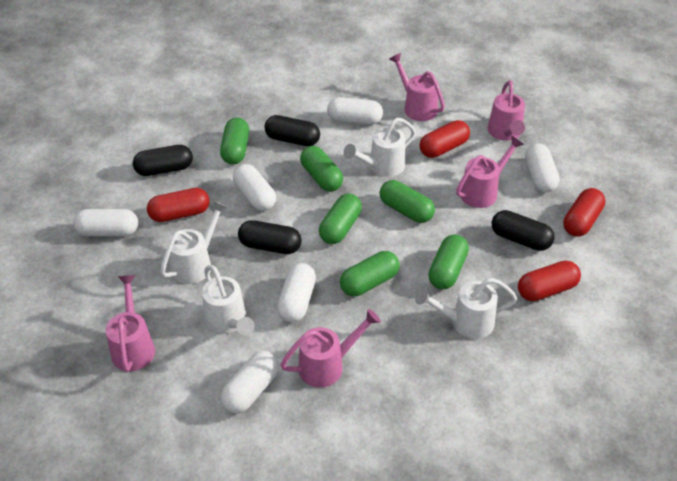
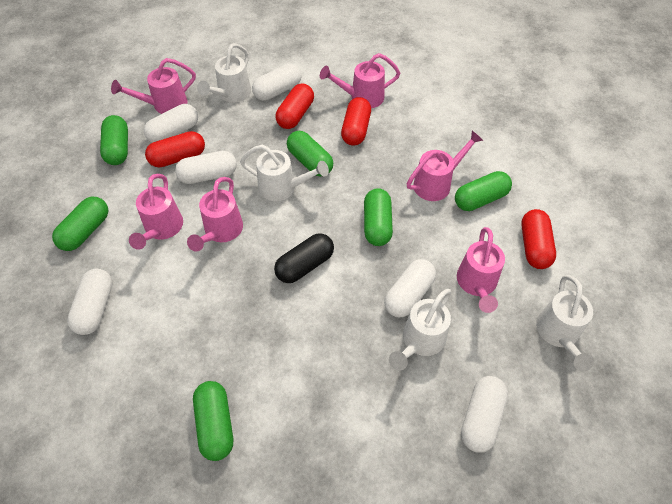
black capsule: [133,145,193,176] [238,220,301,254] [264,115,320,146] [492,210,554,251] = 4 -> [274,233,334,283] = 1
pink watering can: [106,275,155,372] [280,309,381,387] [389,53,445,121] [456,136,524,208] [488,80,525,141] = 5 -> [111,58,196,114] [129,174,183,250] [187,177,243,252] [320,53,400,108] [406,130,483,201] [457,227,505,313] = 6

